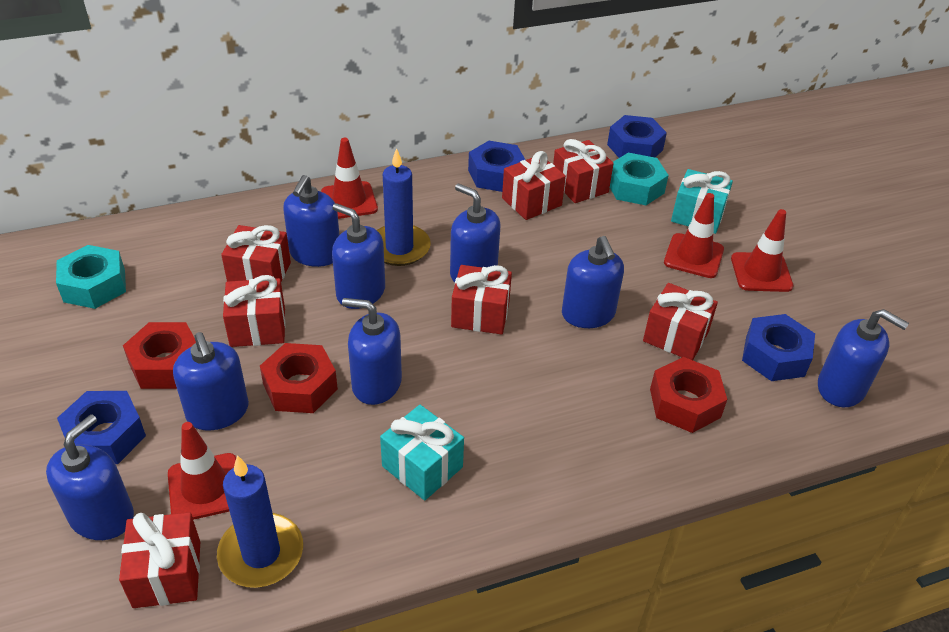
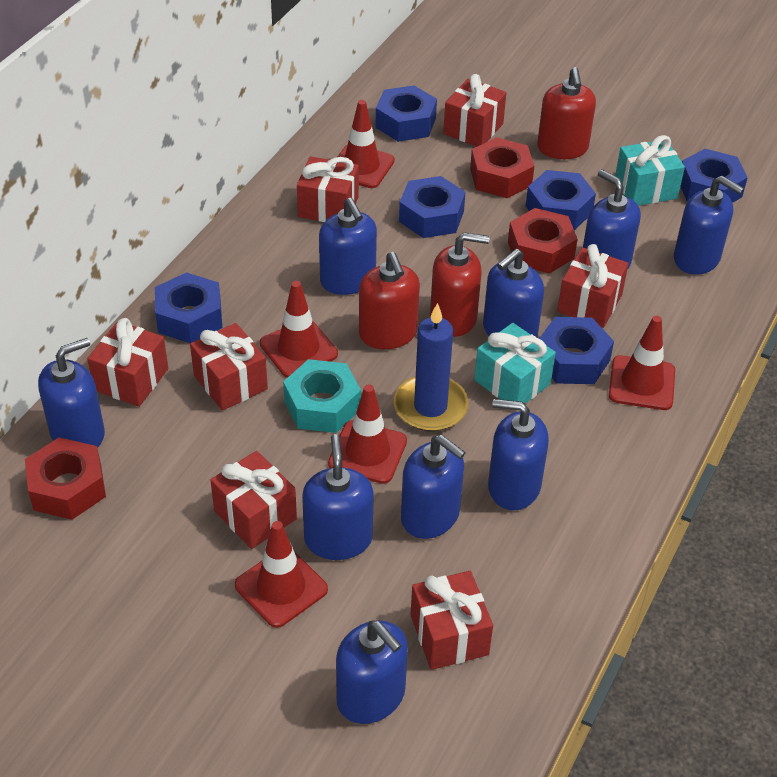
blue candle: [217,455,303,588] [377,148,431,266] = 2 -> [393,303,468,431] = 1
blue nut: [57,391,146,464] [468,141,525,192] [607,115,667,158] [742,314,815,381] = 4 -> [155,272,222,343] [375,85,437,142] [399,176,465,238] [526,170,596,230] [539,317,614,384] [680,149,748,203] = 6
blue soap dispenser: [46,414,134,540] [173,332,249,430] [283,175,339,267] [332,203,385,309] [342,298,402,405] [450,184,500,283] [562,236,624,328] [818,309,909,407] = 8 -> [38,338,105,448] [302,434,374,560] [319,198,377,295] [336,620,408,724] [401,435,466,539] [483,249,544,337] [488,399,549,510] [583,169,641,270] [674,176,744,275] = 9
red soap dispenser: none = 0 -> [359,252,420,349] [430,232,490,337] [537,67,596,159] = 3
red traffic cone: [168,422,236,520] [321,138,378,219] [664,193,724,278] [731,209,794,292] = 4 -> [235,521,328,628] [260,281,338,378] [328,384,407,484] [338,100,395,188] [609,316,675,410] = 5
turquoise nut: [56,245,126,309] [610,153,669,205] = 2 -> [283,359,361,433] = 1

